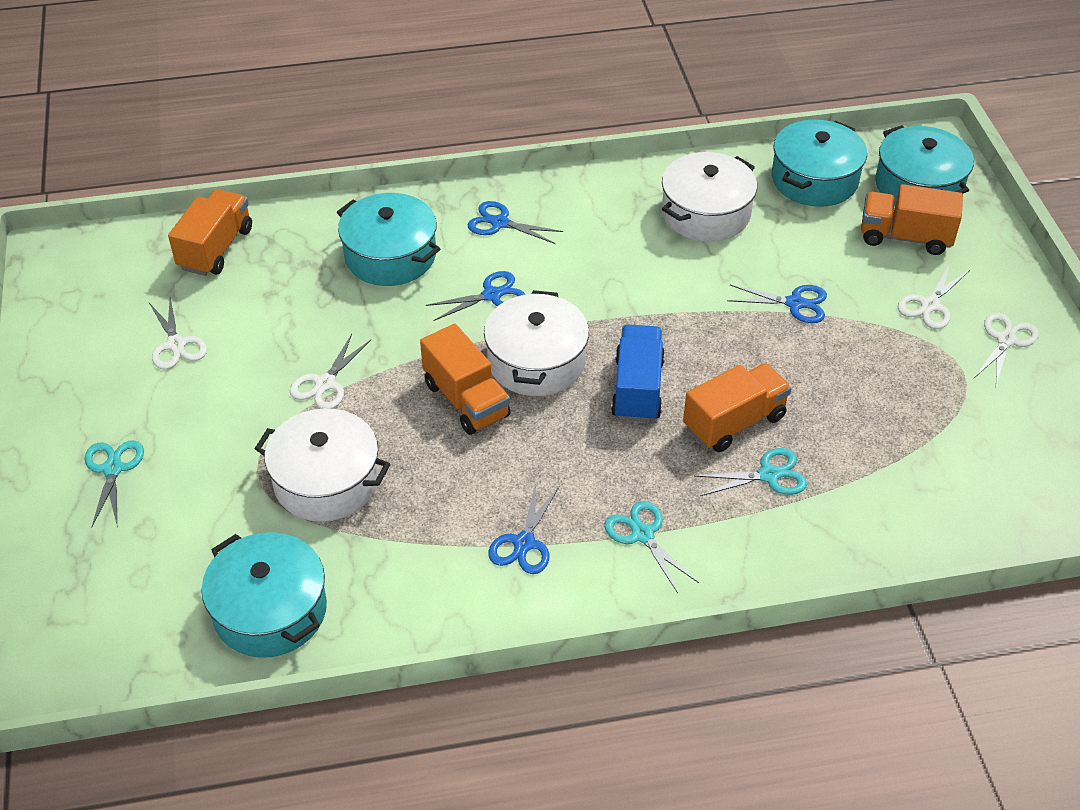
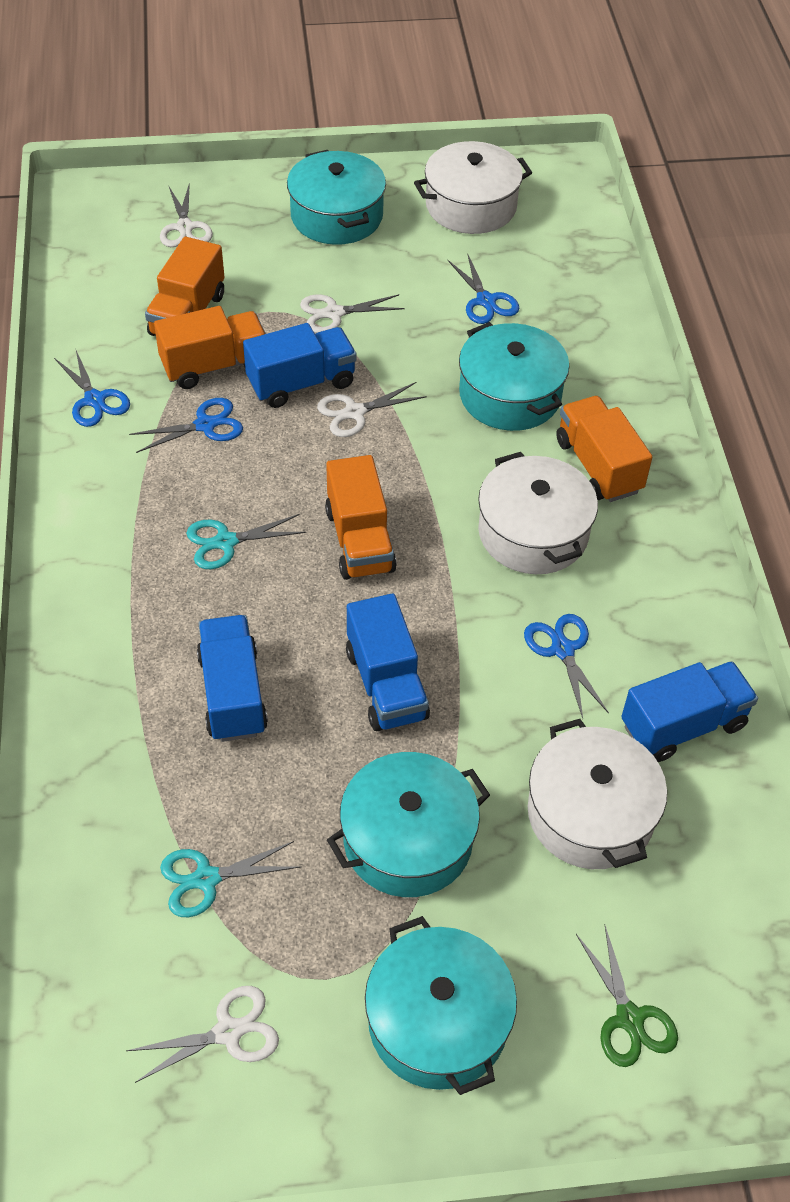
blue truck: [611,324,665,422] = 1 -> [197,615,268,742] [243,323,357,408] [346,593,430,731] [621,661,758,762] = 4
green scissors: none = 0 -> [576,926,678,1067] = 1
turquoise scissors: [85,440,144,528] [604,501,699,593] [694,448,807,496] = 3 -> [160,841,300,917] [186,514,306,569] = 2

